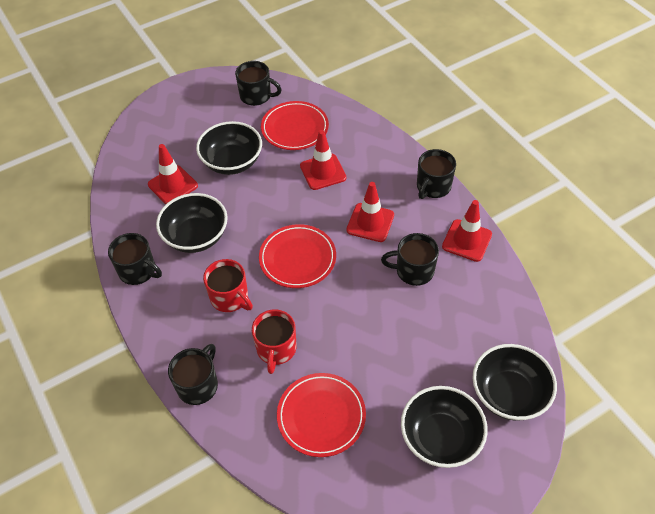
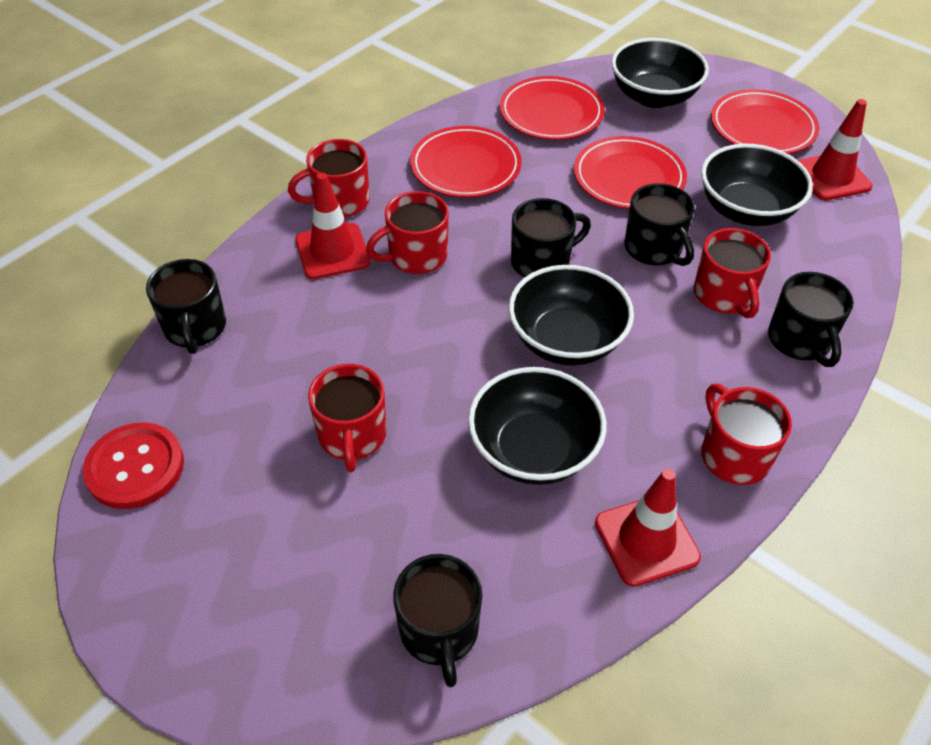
red button: none = 0 -> [83,423,184,509] = 1
red mug: [203,259,253,312] [252,310,296,374] = 2 -> [288,139,369,218] [308,364,386,472] [366,191,449,274] [694,228,771,318] [701,384,792,485] = 5
red plate: [259,224,336,288] [261,101,329,150] [277,373,366,457] = 3 -> [410,126,522,198] [500,76,605,140] [574,136,687,209] [711,89,819,154] = 4
red traffic cone: [148,144,198,204] [300,130,346,190] [346,182,394,242] [442,200,492,262] = 4 -> [295,173,371,279] [595,469,701,587] [798,99,873,201] = 3

